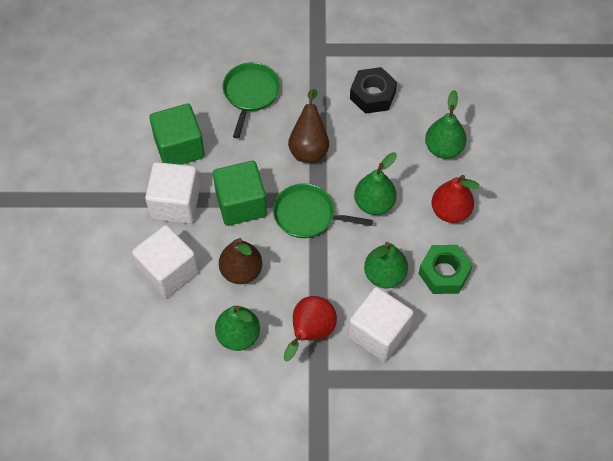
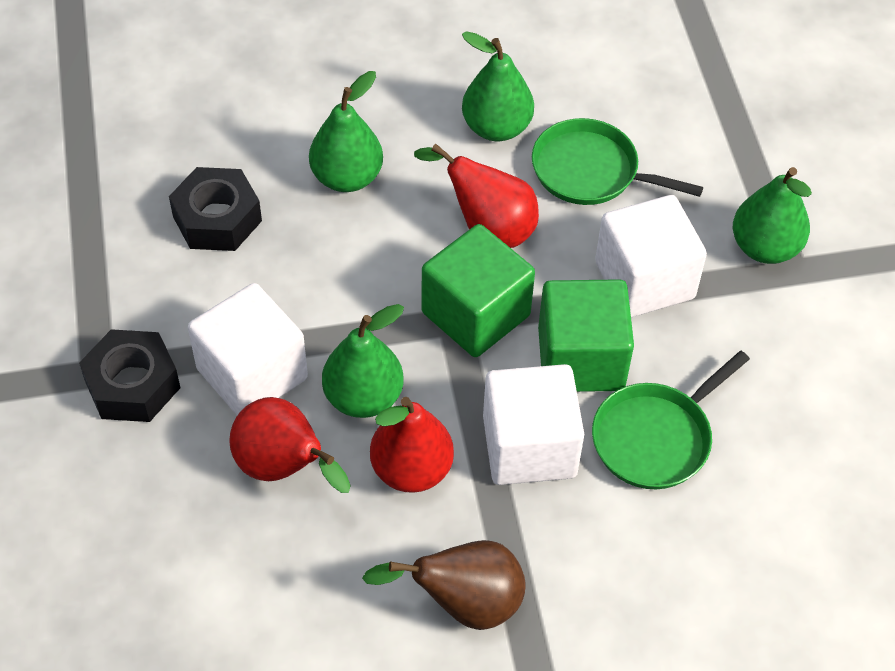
black nut: [350,67,397,114] = 1 -> [79,329,181,422] [169,167,262,251] = 2
brown pear: [219,238,262,284] [288,89,329,163] = 2 -> [362,540,525,630] = 1
green nut: [418,245,472,294] = 1 -> none = 0
red pear: [284,296,337,361] [431,175,479,223] = 2 -> [229,397,351,493] [370,397,454,493] [414,144,539,248] = 3

